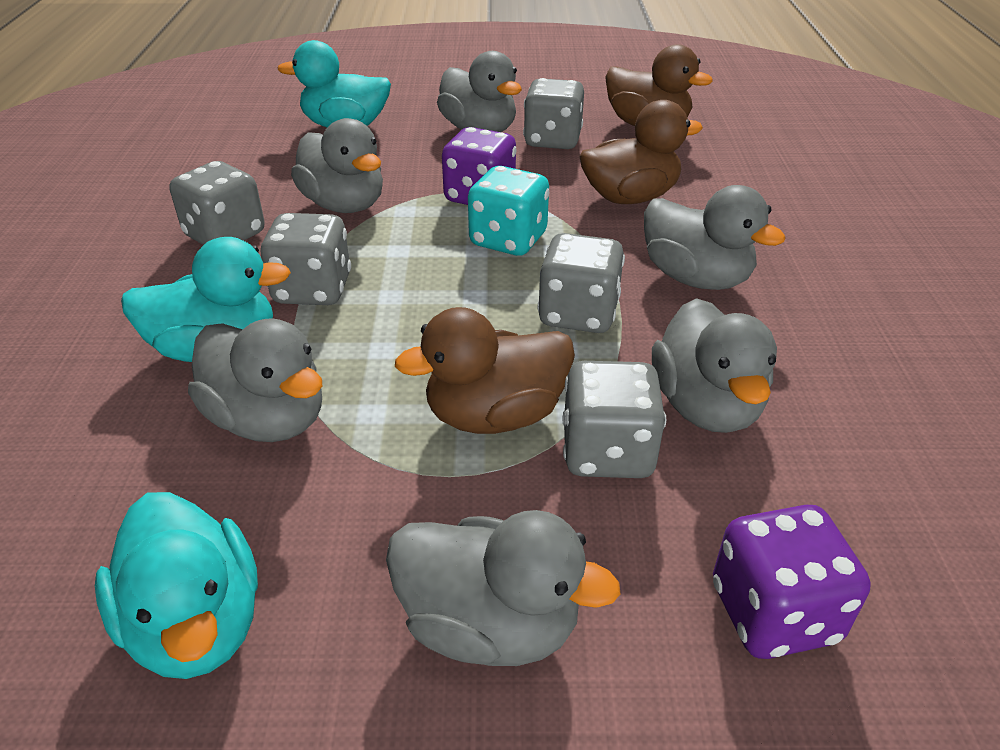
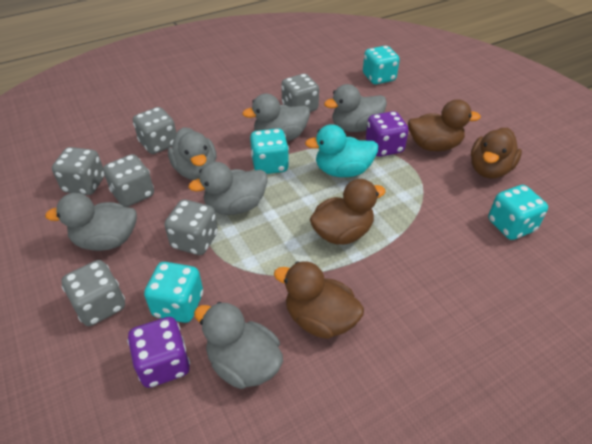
brown duck: [395,307,575,434] [579,100,703,204] [605,44,713,126] = 3 -> [274,261,364,339] [310,179,386,245] [408,99,481,151] [471,128,522,179] = 4
grey dice: [170,161,264,245] [261,213,351,305] [523,78,584,149] [537,233,625,333] [562,361,666,478] = 5 -> [52,147,105,195] [62,260,125,326] [103,154,154,207] [133,107,177,154] [164,199,218,255] [281,74,319,112] = 6
turquoise dice: [468,166,550,256] = 1 -> [144,262,203,323] [250,128,289,174] [363,46,400,85] [488,185,548,240] = 4
turquoise duck: [95,492,258,679] [121,237,291,362] [278,40,391,128] = 3 -> [305,124,378,177] = 1

